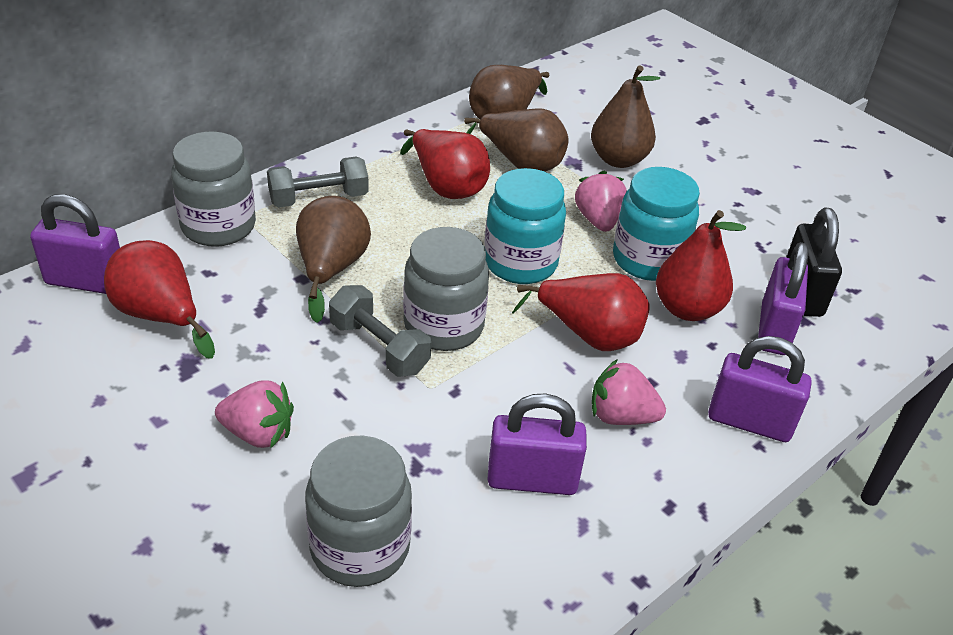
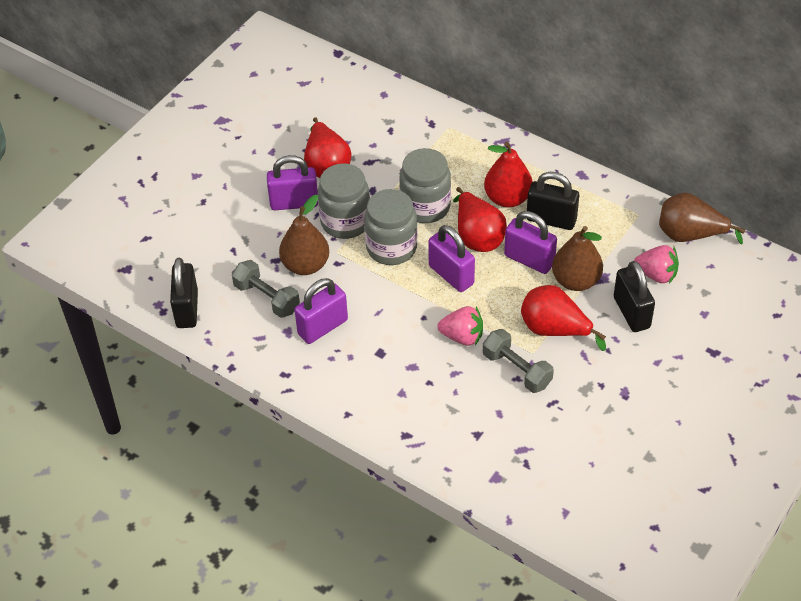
black padlock: [786,208,842,317] = 1 -> [170,258,198,328] [527,172,579,230] [614,261,655,332] = 3
brown pear: [296,196,371,323] [464,108,569,172] [469,65,549,120] [591,66,660,168] = 4 -> [279,195,329,275] [552,226,603,291] [659,193,745,245] = 3
pink strawberry: [215,380,294,448] [575,171,627,232] [592,359,666,425] = 3 -> [437,306,483,346] [634,245,679,283] = 2
turquoise jar: [484,168,566,284] [613,167,700,281] = 2 -> none = 0

